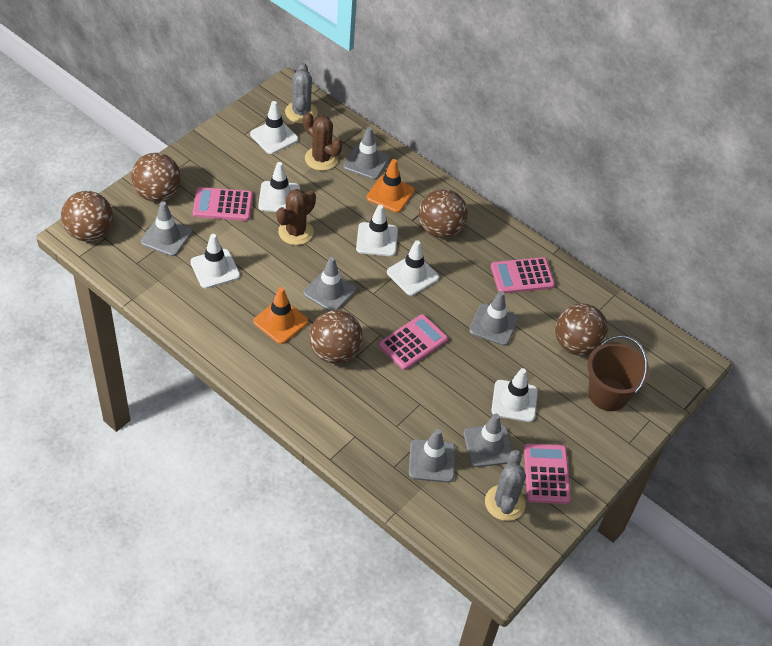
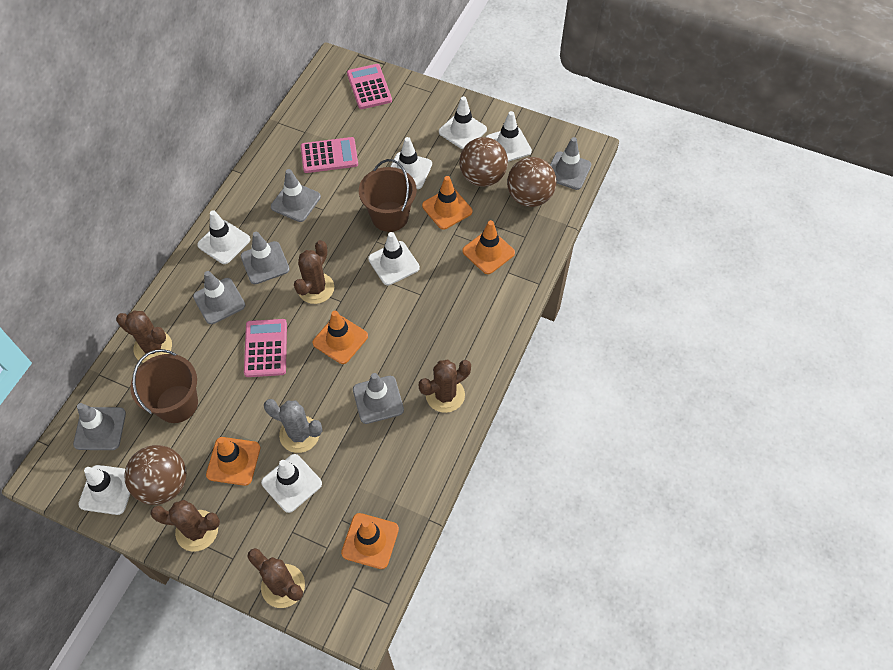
brown ball: [61,191,113,242] [131,153,181,202] [309,310,363,364] [419,189,468,238] [555,303,608,356] = 5 -> [124,445,187,505] [459,137,508,187] [507,157,556,207] = 3
brown bucket: [587,335,650,411] = 1 -> [130,349,198,423] [359,159,417,232] = 2
brown cactus: [277,189,316,245] [303,112,342,171] = 2 -> [116,311,172,363] [150,500,220,552] [247,548,305,608] [294,240,334,304] [419,359,471,413] = 5
grey cactus: [285,63,318,124] [485,450,526,521] = 2 -> [264,399,322,453] = 1
orange traffic cone: [253,287,308,344] [366,159,414,213] = 2 -> [206,437,260,486] [313,311,368,364] [341,513,399,569] [422,176,472,230] [462,220,515,274] = 5
pink calculator: [193,187,253,221] [379,314,448,370] [491,257,555,294] [524,444,571,504] = 4 -> [244,319,287,377] [301,137,358,173] [347,64,392,109] = 3
white traffic cone: [190,234,240,288] [250,101,298,154] [258,162,300,212] [356,205,398,256] [387,240,439,296] [491,368,538,422] = 6 -> [78,465,130,515] [197,210,250,264] [261,454,322,513] [368,232,420,285] [390,137,432,189] [439,96,487,149] [486,111,532,162] = 7

